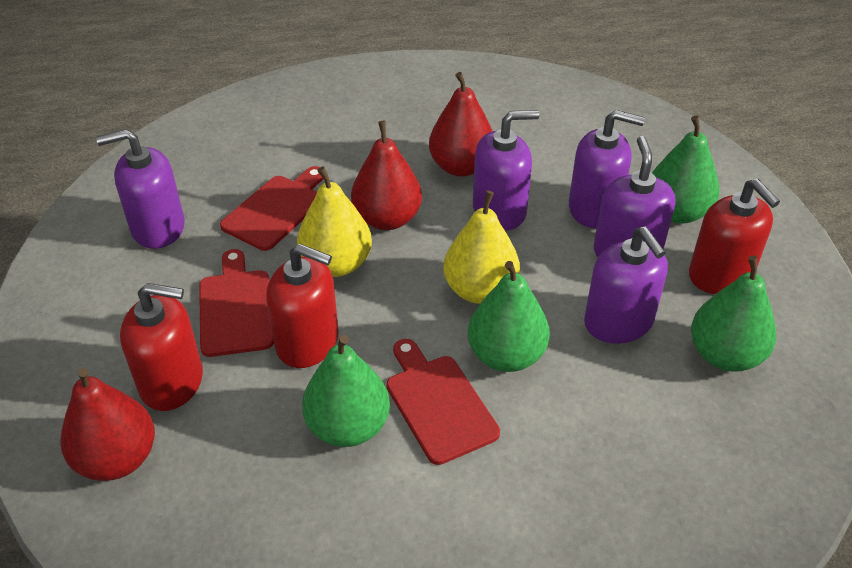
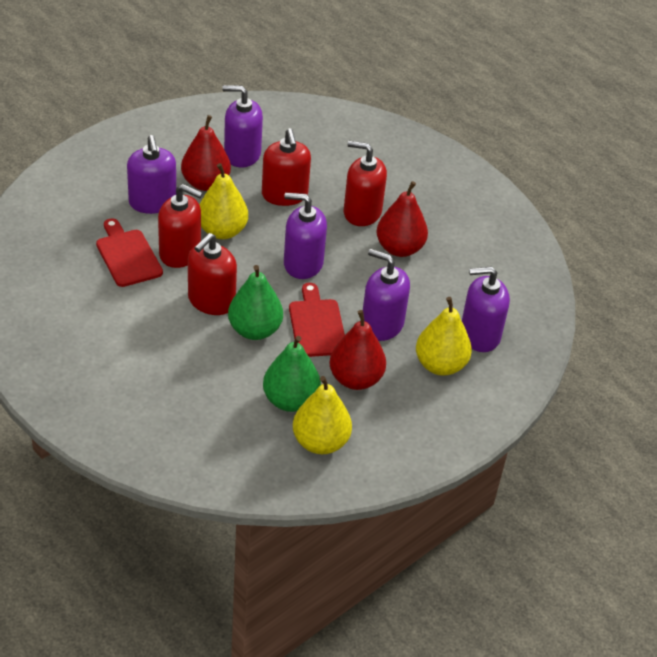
green pear: [302,335,390,447] [468,261,550,372] [652,115,719,224] [691,256,776,372] = 4 -> [228,265,283,340] [263,336,321,412] = 2
red cutting board: [199,249,274,357] [220,166,324,251] [386,339,500,465] = 3 -> [96,218,163,287] [289,283,345,357] = 2
red soap dispenser: [120,283,203,411] [266,244,339,368] [689,179,780,294] = 3 -> [158,184,203,268] [188,233,237,315] [262,128,311,206] [344,141,387,226] = 4
yellow pear: [297,166,372,277] [443,191,520,304] = 2 -> [199,163,248,239] [293,376,352,454] [416,297,472,376] = 3

